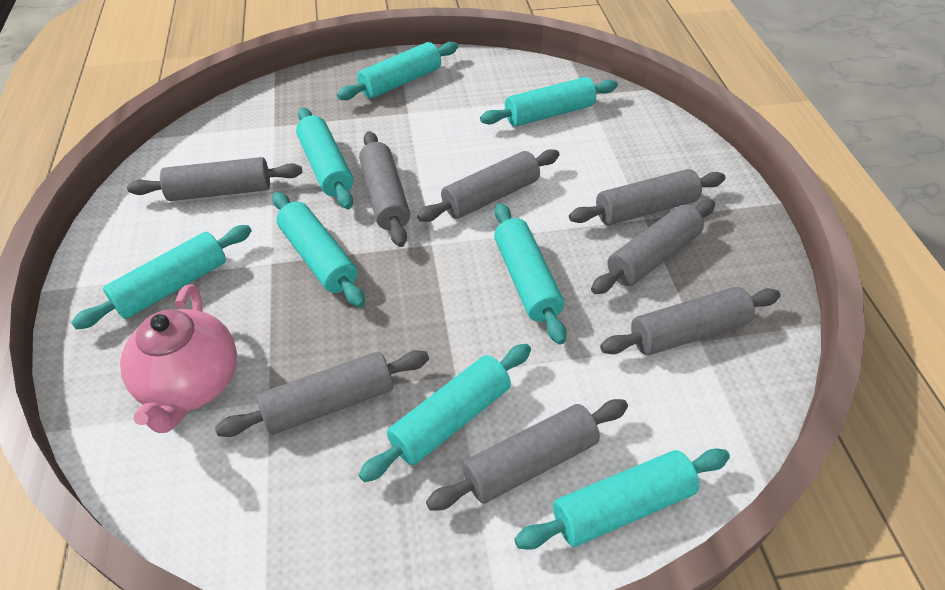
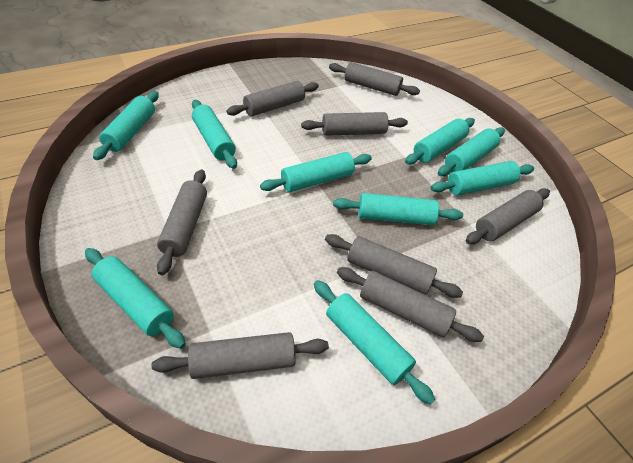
pink teapot: [120,285,237,433] = 1 -> none = 0
turquoise rolling pin: [71,225,252,329] [273,192,365,308] [296,107,353,209] [337,42,458,100] [359,344,531,482] [480,77,618,127] [494,203,567,345] [514,449,730,550] = 8 -> [85,248,186,349] [93,91,159,160] [192,100,237,169] [260,152,372,192] [314,280,435,405] [333,193,463,225] [405,118,475,165] [431,161,534,195] [438,127,505,176] = 9

